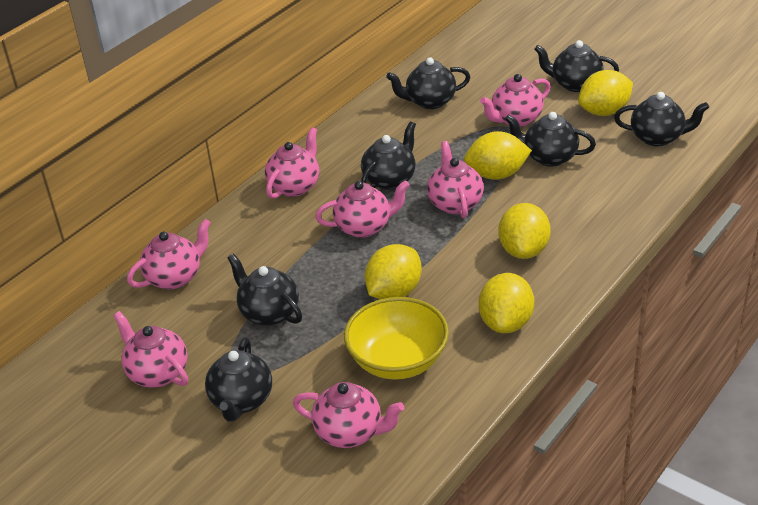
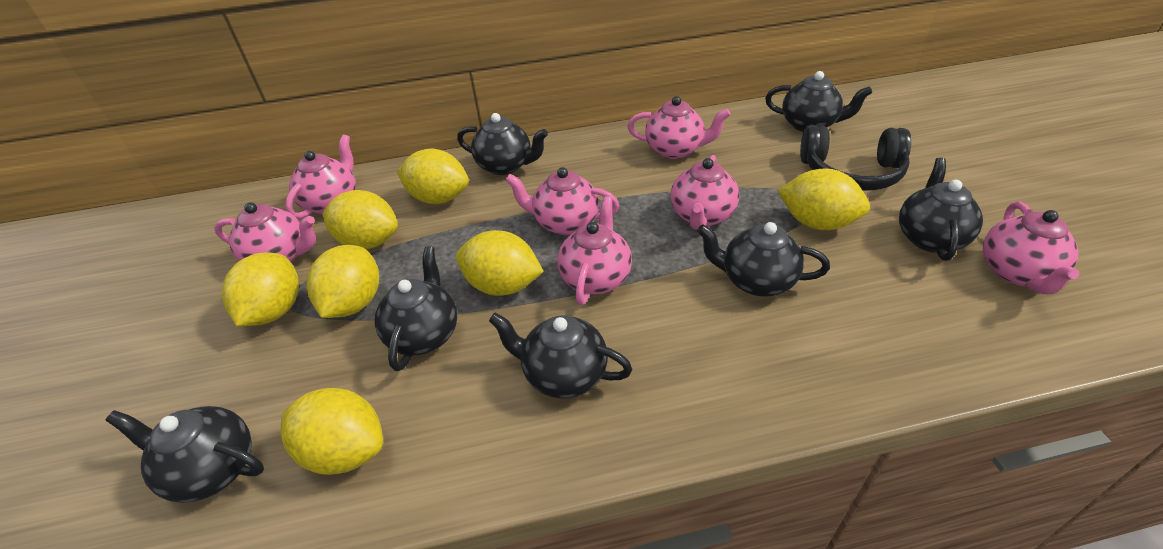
black headphones: none = 0 -> [800,125,911,191] = 1
yellow bowl: [344,297,449,380] = 1 -> none = 0
yellow lemon: [365,244,422,299] [464,131,532,180] [478,273,534,333] [498,203,551,259] [578,70,633,116] = 5 -> [222,252,299,326] [281,388,383,475] [307,245,379,318] [322,190,398,249] [397,149,469,204] [456,230,544,296] [777,169,870,230] = 7

